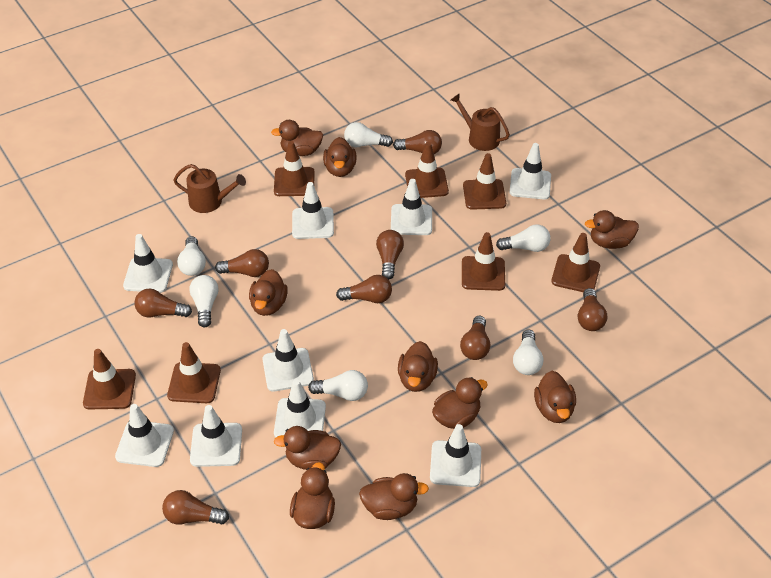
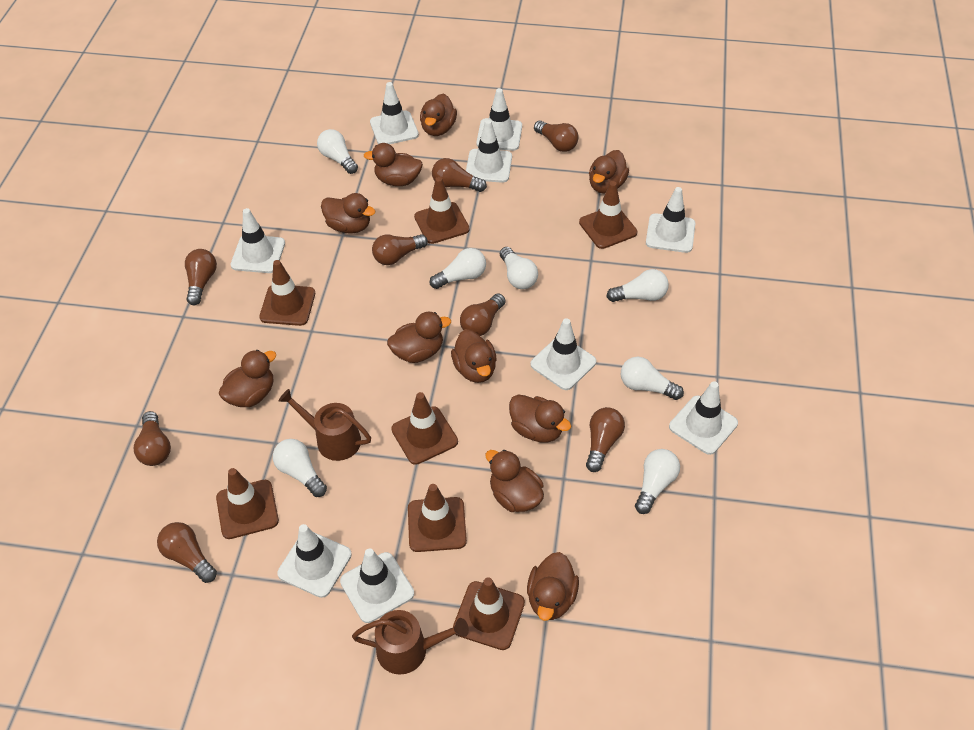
white light bulb: [177,236,206,276] [189,275,218,327] [308,370,368,401] [344,122,393,147] [496,224,551,252] [513,330,543,375] = 6 -> [273,439,327,497] [317,129,358,174] [429,248,486,289] [500,247,538,289] [606,269,669,302] [621,357,684,400] [635,449,680,514] = 7

